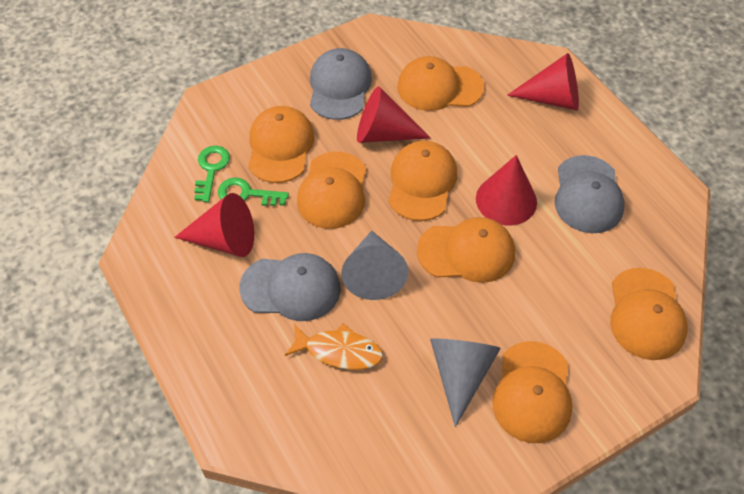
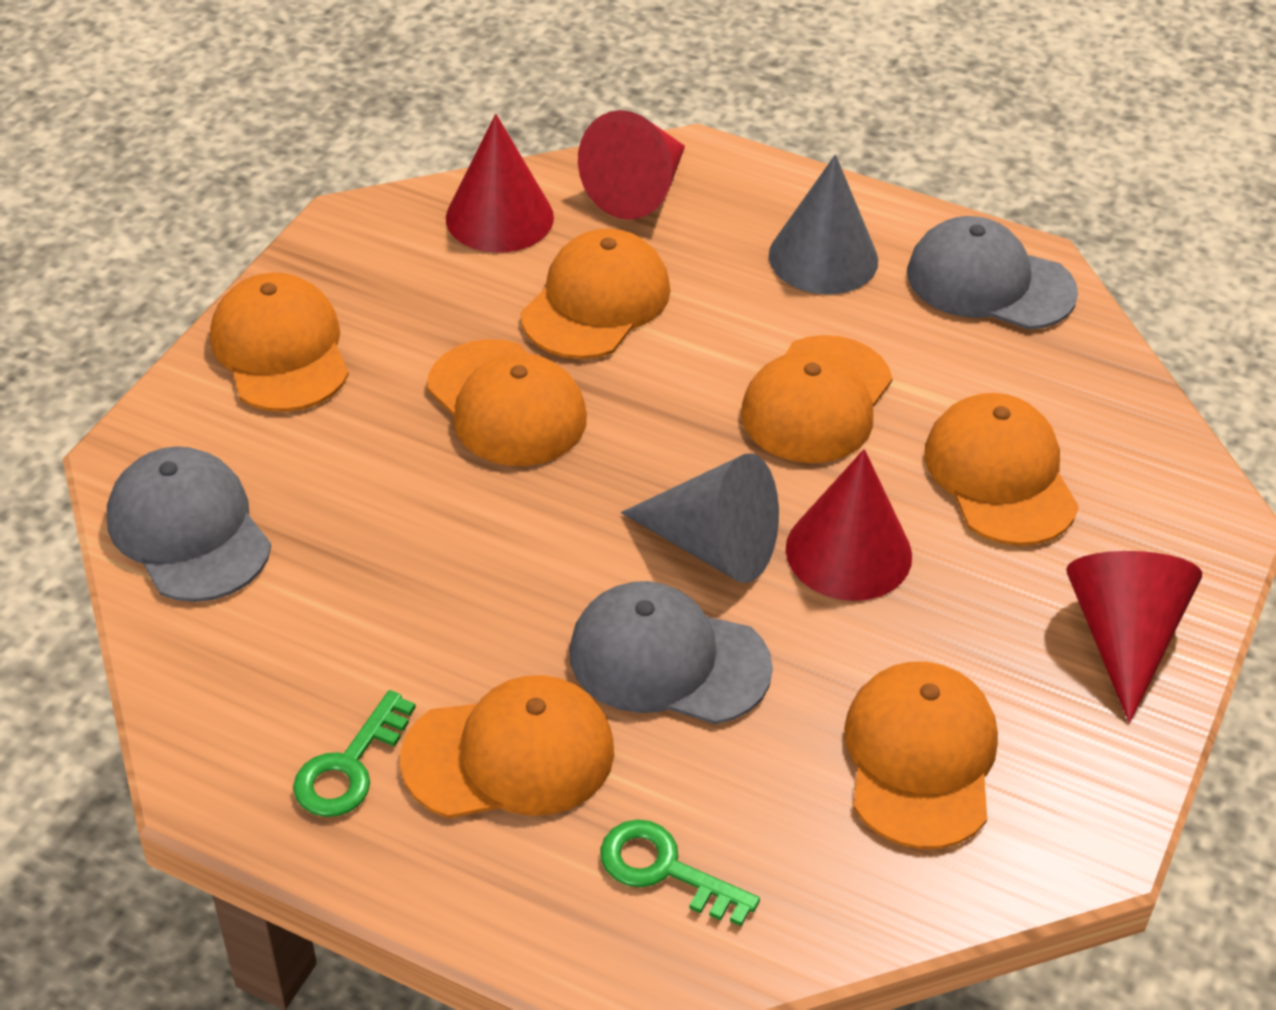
orange fish: [285,323,383,370] = 1 -> none = 0

